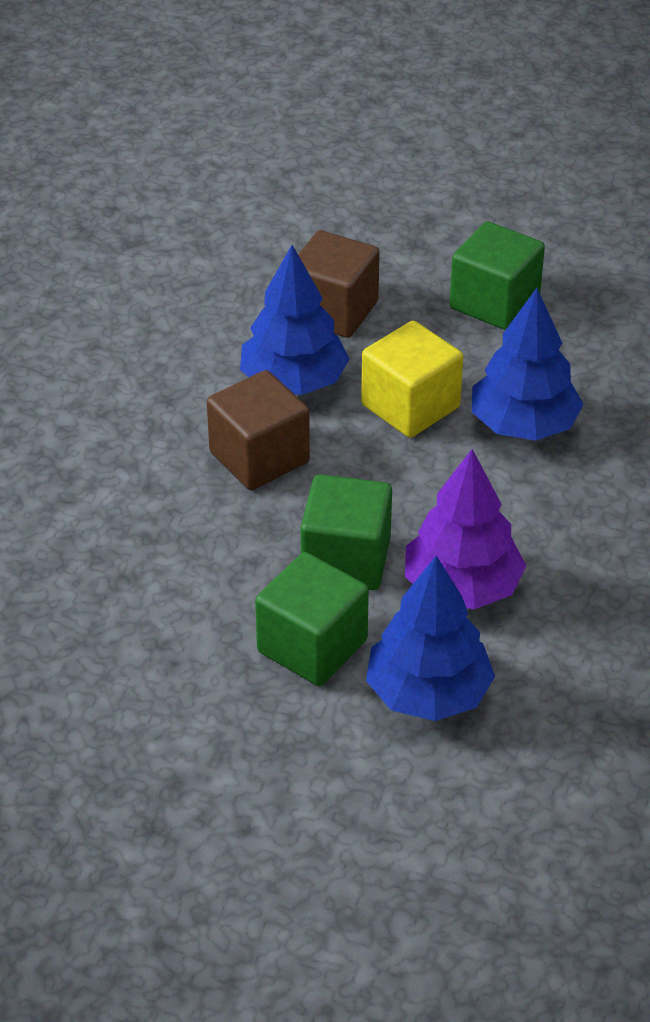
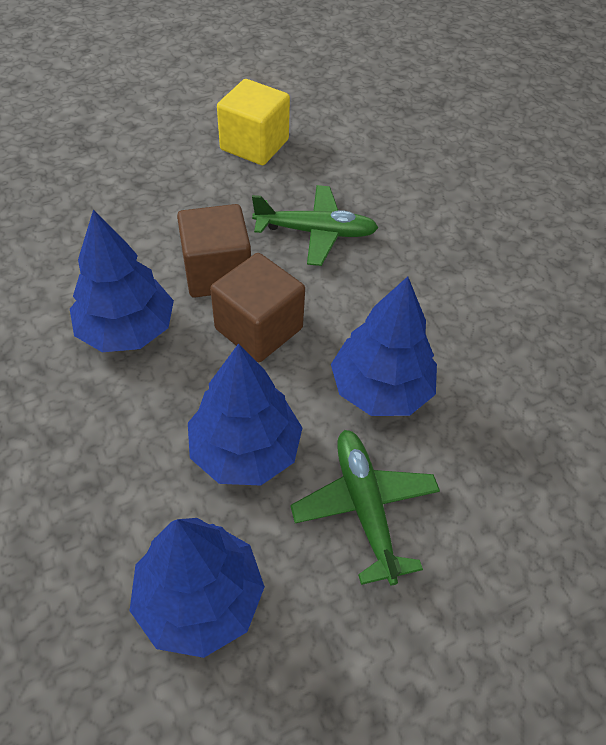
blue tree: [240,245,350,395] [366,555,495,721] [472,288,584,441] = 3 -> [70,210,174,352] [130,518,265,658] [188,344,302,486] [331,276,437,416] = 4
green cube: [255,552,369,686] [301,474,392,590] [450,221,545,330] = 3 -> none = 0
green plane: none = 0 -> [252,185,378,266] [290,430,440,585] = 2
purple tree: [405,449,526,609] = 1 -> none = 0

